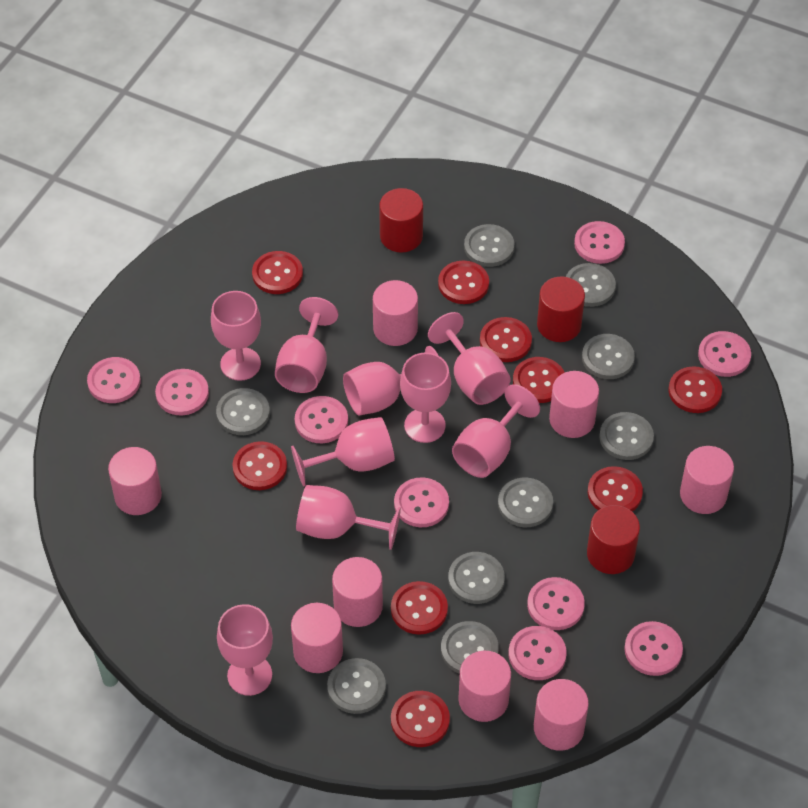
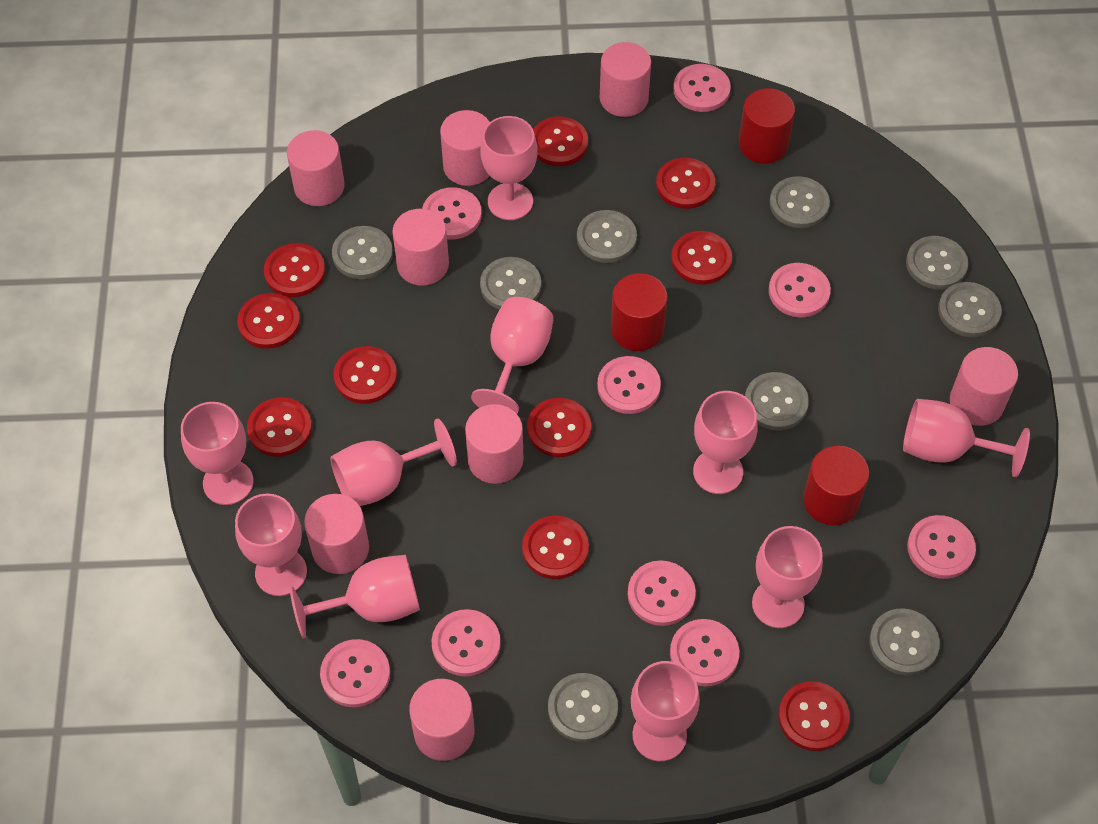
pink goblet: [211,291,261,381] [217,604,273,696] [275,297,338,393] [291,417,395,487] [296,485,401,550] [343,346,439,415] [400,353,451,443] [428,312,510,405] [452,384,540,478] = 9 -> [181,402,254,505] [235,494,307,596] [290,555,420,639] [331,418,457,506] [471,297,554,414] [480,116,537,220] [631,661,700,762] [693,391,758,494] [752,526,823,628] [903,399,1030,477] = 10
red button: [232,441,287,490] [252,251,303,294] [391,581,448,635] [391,691,450,747] [438,261,489,304] [480,317,532,362] [513,357,565,403] [588,466,643,511] [669,366,722,413] = 9 -> [237,293,300,349] [247,397,312,457] [264,243,325,297] [334,346,397,404] [522,516,589,579] [527,398,591,457] [533,117,588,166] [656,158,715,209] [671,231,732,285] [778,681,850,751] = 10

